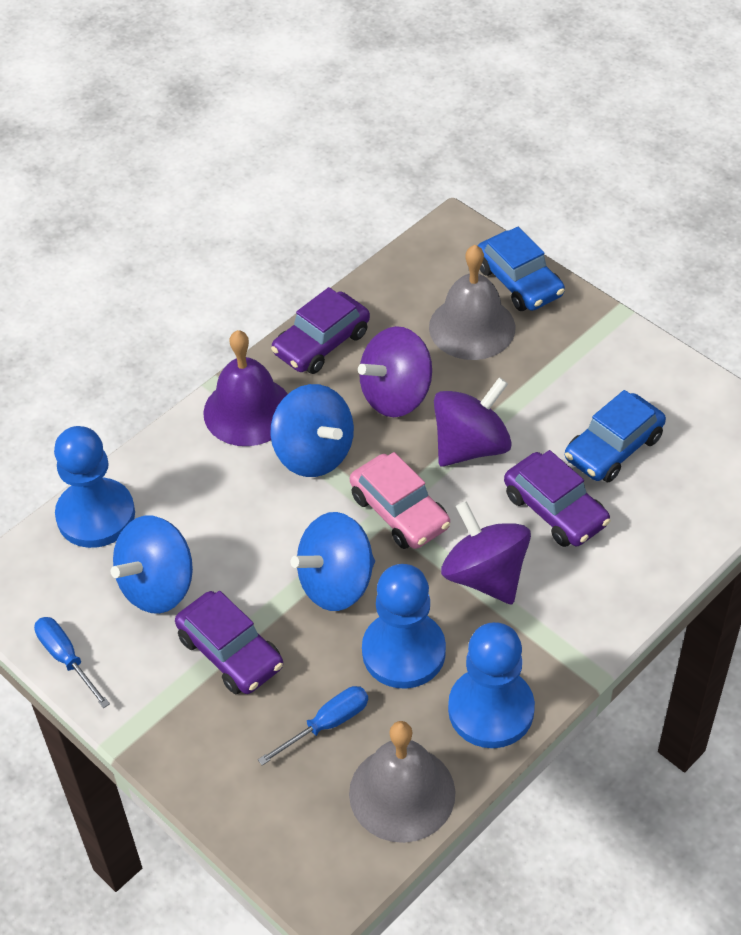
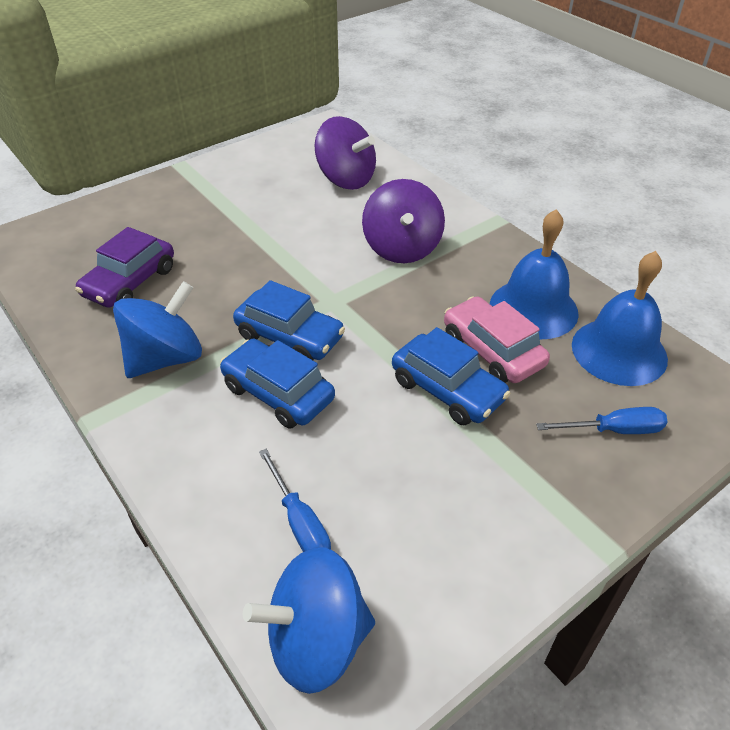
blue bell: none = 0 -> [490,209,579,340] [572,251,668,386] = 2
blue car: [477,227,565,311] [565,390,666,482] = 2 -> [220,339,335,429] [233,280,345,360] [392,327,510,425] = 3
blue pawn: [54,426,135,548] [362,564,446,689] [448,622,535,748] = 3 -> none = 0
blue spinning top: [111,516,193,614] [270,384,354,477] [291,512,375,611] = 3 -> [113,281,202,378] [243,547,375,694] = 2
grey bell: [349,721,455,843] [429,245,515,360] = 2 -> none = 0
purple bell: [203,330,288,446] = 1 -> none = 0
purple car: [175,591,283,694] [271,287,370,374] [504,450,610,547] = 3 -> [75,227,174,308] = 1
purple spinning top: [358,326,432,417] [434,377,512,467] [441,501,531,604] = 3 -> [315,116,376,190] [362,179,445,263] = 2

